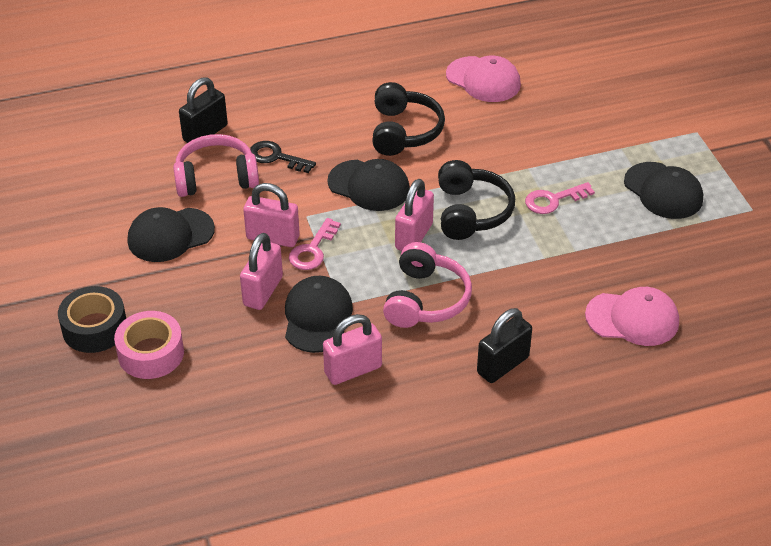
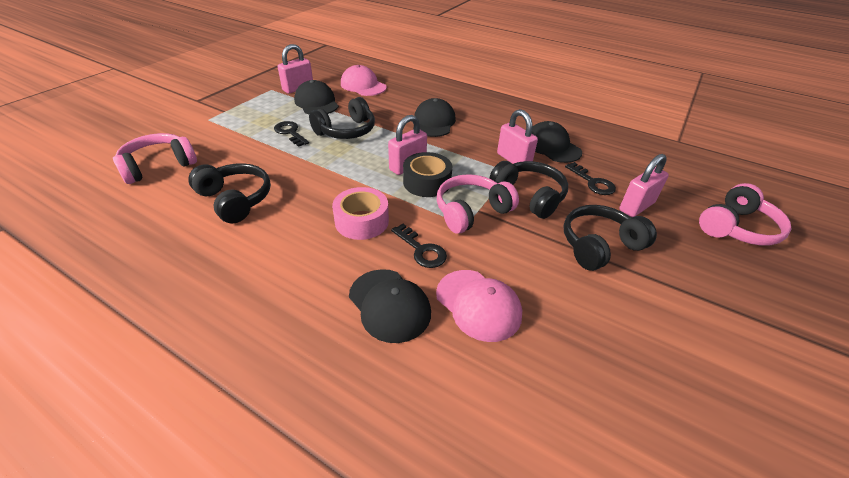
black headphones: [372,82,445,156] [438,160,515,240] = 2 -> [188,163,271,224] [309,97,375,139] [490,161,568,219] [564,205,657,271] = 4
black key: [250,141,316,173] = 1 -> [274,121,309,147] [391,224,447,268] [565,162,616,195] = 3
black padlock: [179,77,228,143] [477,308,532,383] = 2 -> none = 0
pink headphones: [173,134,259,197] [383,242,472,328] = 2 -> [113,133,197,184] [437,174,519,234] [699,183,792,246] = 3
pink key: [289,218,341,270] [525,182,595,214] = 2 -> none = 0

